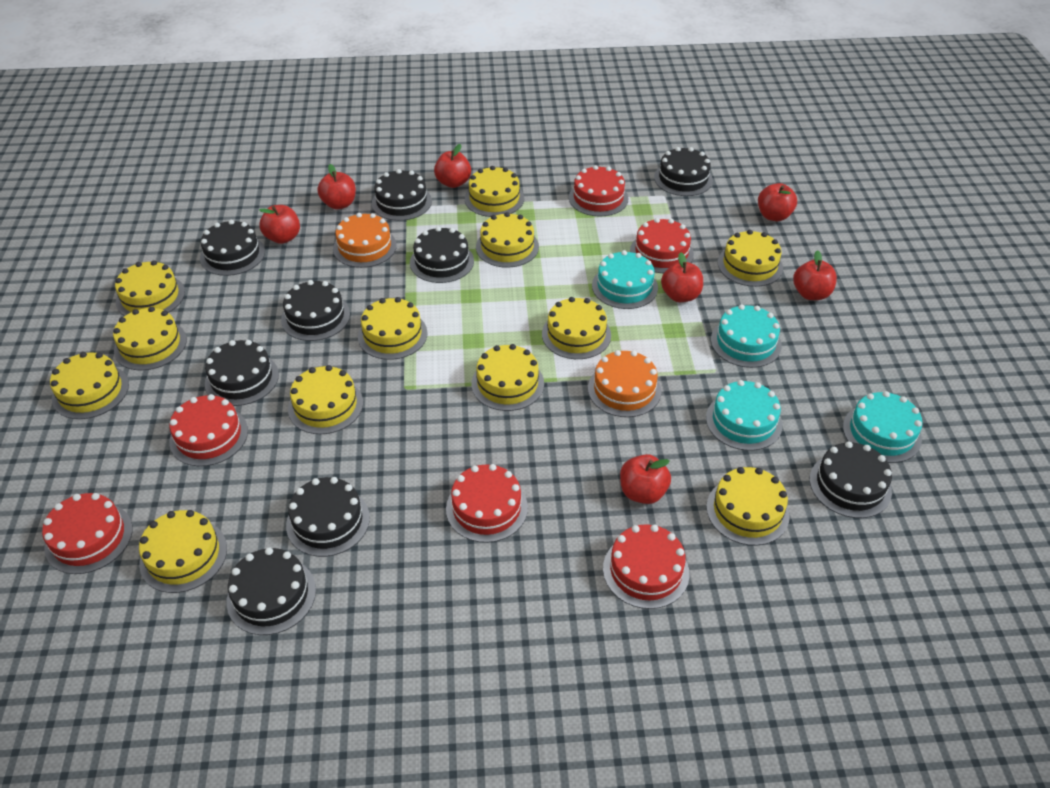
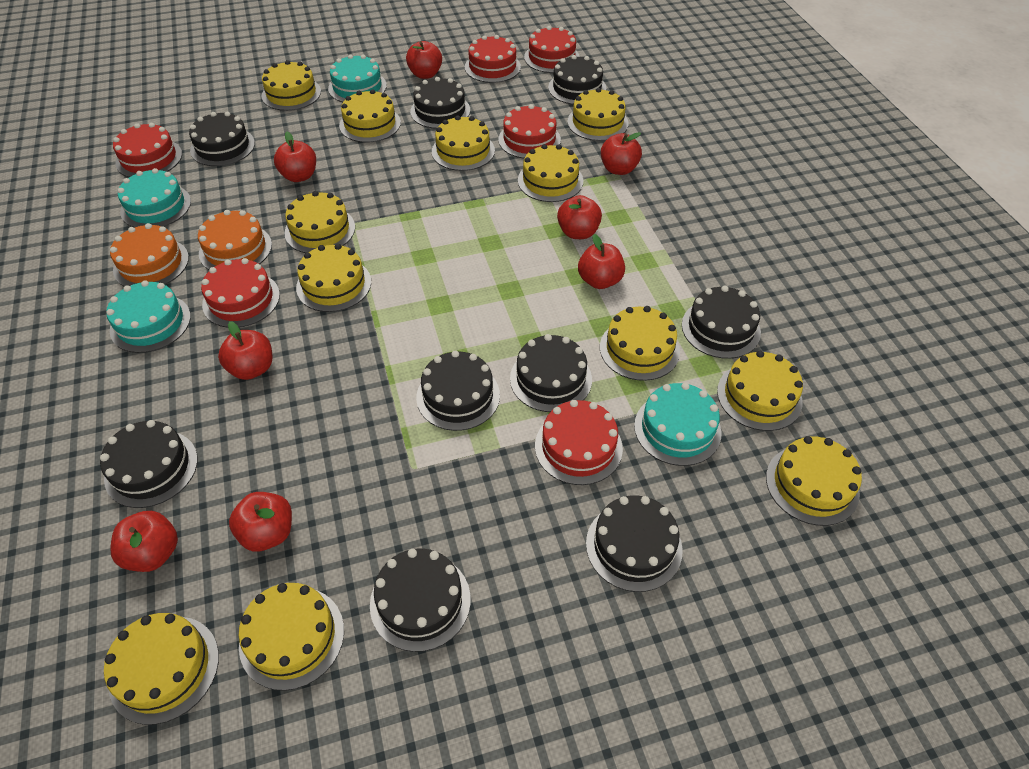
red apple: [259,205,300,244] [317,164,356,209] [434,144,471,188] [620,454,671,504] [661,252,703,302] [758,183,797,221] [793,250,837,300] = 7 -> [111,511,178,572] [218,321,272,380] [229,492,292,552] [274,131,316,182] [406,41,442,79] [557,195,602,239] [578,234,625,289] [601,132,642,175] = 8

